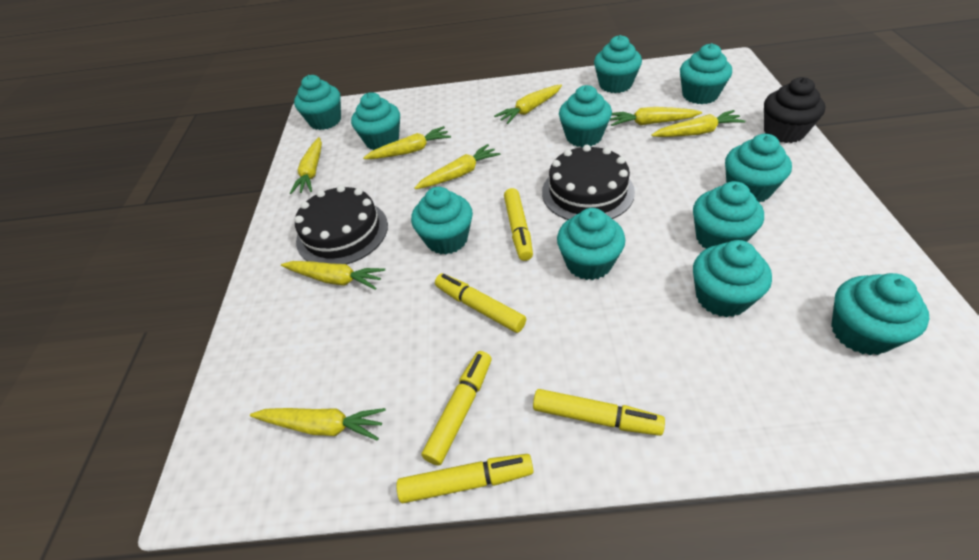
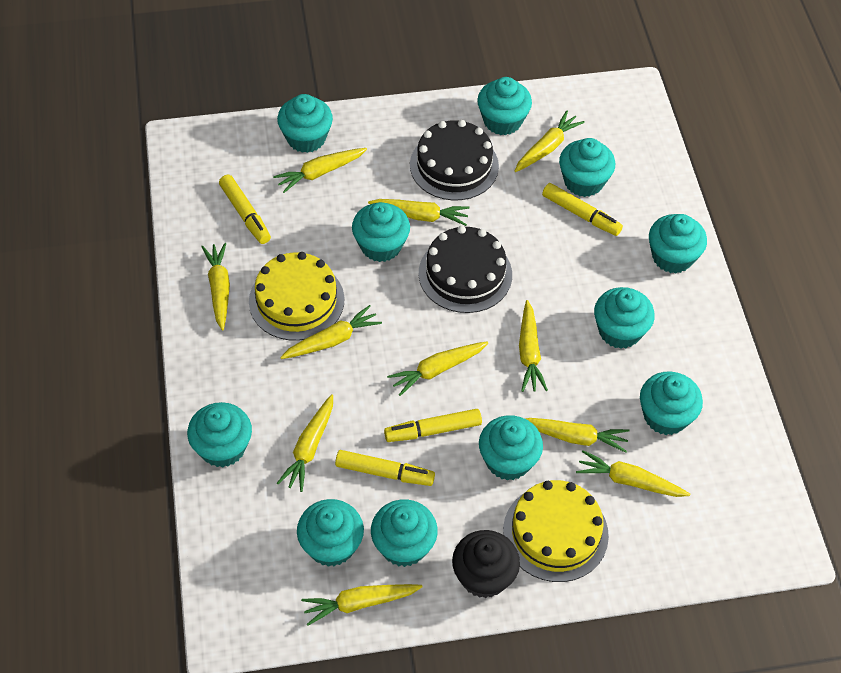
yellow cake: none = 0 -> [249,252,344,341] [503,480,609,582] = 2
yellow carrot: [250,408,386,441] [281,261,385,290] [290,137,322,194] [363,126,451,159] [414,144,501,189] [494,84,562,124] [610,107,702,126] [651,110,746,137] = 8 -> [201,243,230,331] [273,148,367,193] [277,394,333,492] [280,305,382,359] [301,584,423,626] [368,199,470,226] [387,341,488,396] [515,111,585,172] [519,300,548,392] [525,418,630,453] [576,450,690,497] = 11
yellow marker: [396,454,534,503] [422,351,492,466] [435,273,526,333] [504,188,533,261] [533,389,665,436] = 5 -> [219,175,271,244] [335,450,435,486] [384,409,482,442] [542,183,623,236] = 4

